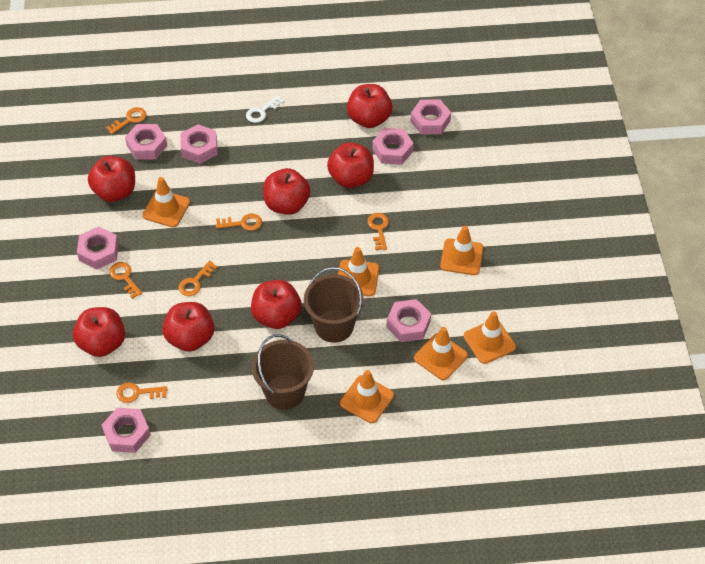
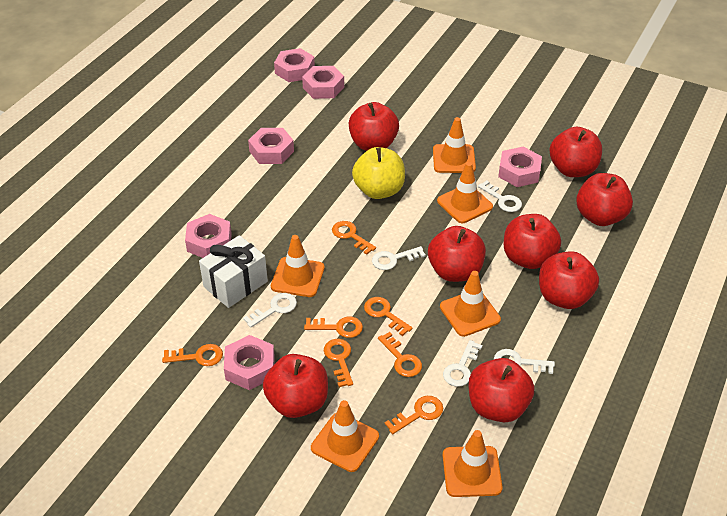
brown bucket: [252,334,314,410] [304,267,364,343] = 2 -> none = 0
orange key: [106,107,146,134] [109,262,142,299] [116,382,167,403] [178,261,218,296] [216,213,262,231] [367,213,389,250] = 6 -> [162,344,223,366] [304,317,363,338] [324,339,353,387] [332,221,376,255] [364,297,413,336] [378,332,422,377] [385,396,443,434] = 7
pink nut: [77,227,119,269] [102,408,151,453] [125,124,167,159] [180,124,218,164] [372,128,414,165] [386,299,431,342] [410,99,451,134] = 7 -> [185,214,232,258] [224,335,275,390] [248,128,294,164] [274,48,315,82] [302,66,344,99] [498,147,542,187] = 6
red apple: [73,307,125,357] [88,156,135,202] [163,302,214,352] [251,280,302,329] [263,168,311,215] [327,142,374,188] [347,84,392,128] = 7 -> [263,354,328,418] [349,102,399,151] [428,226,486,282] [469,358,534,422] [504,214,561,269] [539,251,599,309] [550,127,602,177] [576,173,633,226] = 8
white gift: none = 0 -> [199,235,268,308] = 1
white key: [246,96,284,123] = 1 -> [243,293,297,328] [372,246,426,270] [443,340,482,387] [478,180,522,212] [494,349,555,374] = 5
yellow apple: none = 0 -> [352,147,405,199] = 1

